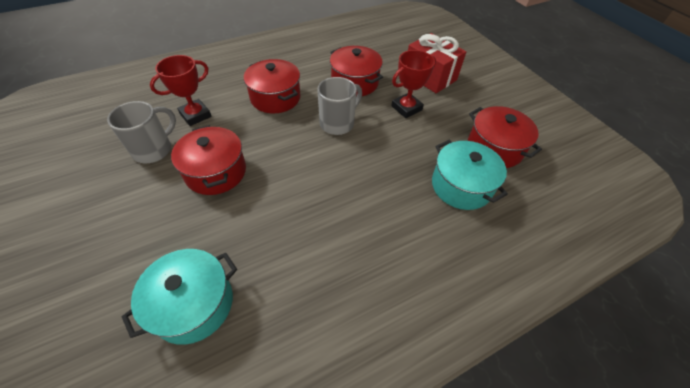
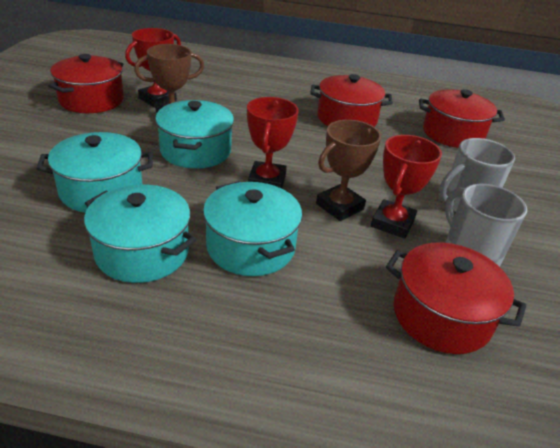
brown trophy: none = 0 -> [134,44,204,114] [316,120,381,221] = 2
red gift: [408,33,466,93] = 1 -> none = 0
red trophy: [150,55,212,126] [391,50,436,118] = 2 -> [125,28,181,108] [247,97,298,189] [371,135,442,239] = 3
turquoise pot: [121,249,237,345] [432,140,508,210] = 2 -> [36,132,153,213] [84,184,197,283] [155,100,234,169] [203,181,302,276] = 4

